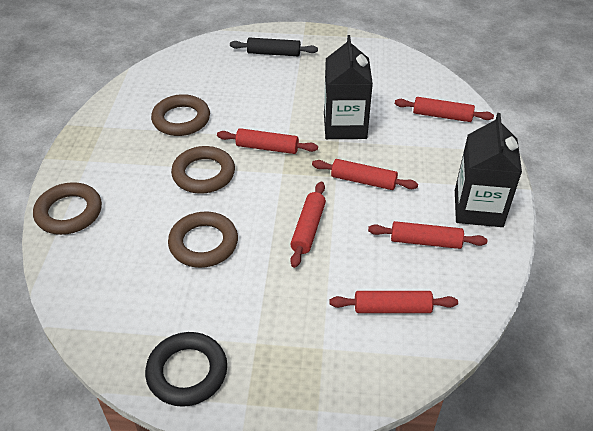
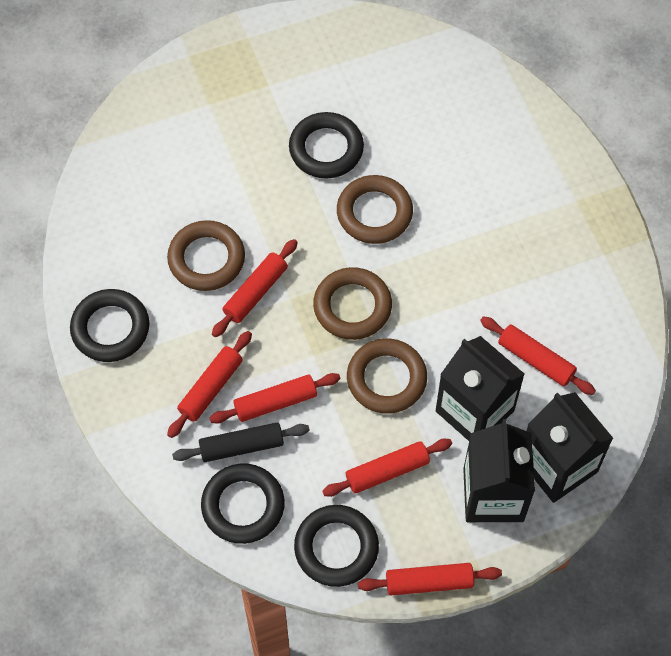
black carton: [324,35,373,139] [455,113,522,227] = 2 -> [436,336,525,441] [463,419,535,522] [527,392,613,503] = 3
black ring: [145,332,227,407] = 1 -> [70,289,150,362] [201,463,285,544] [289,112,364,178] [294,505,379,587] = 4

